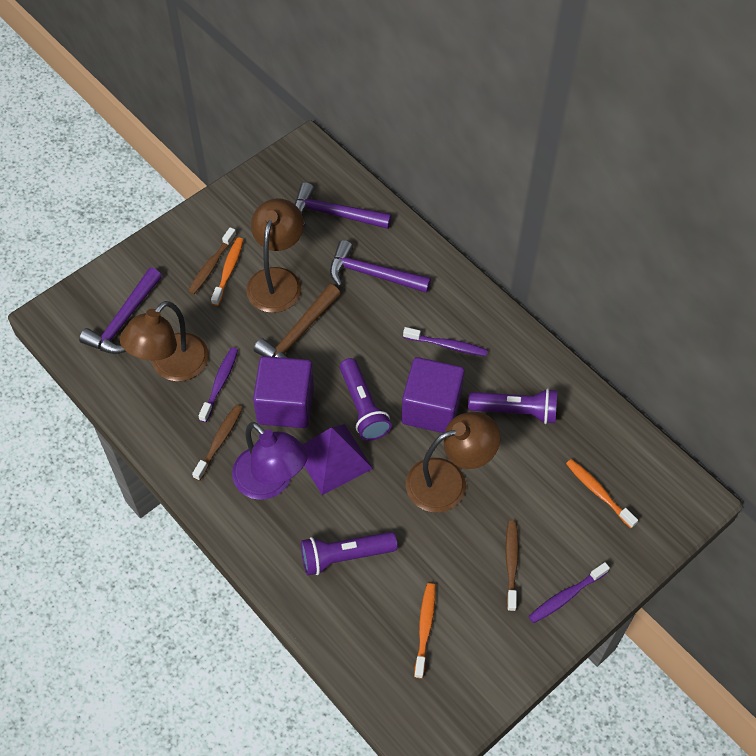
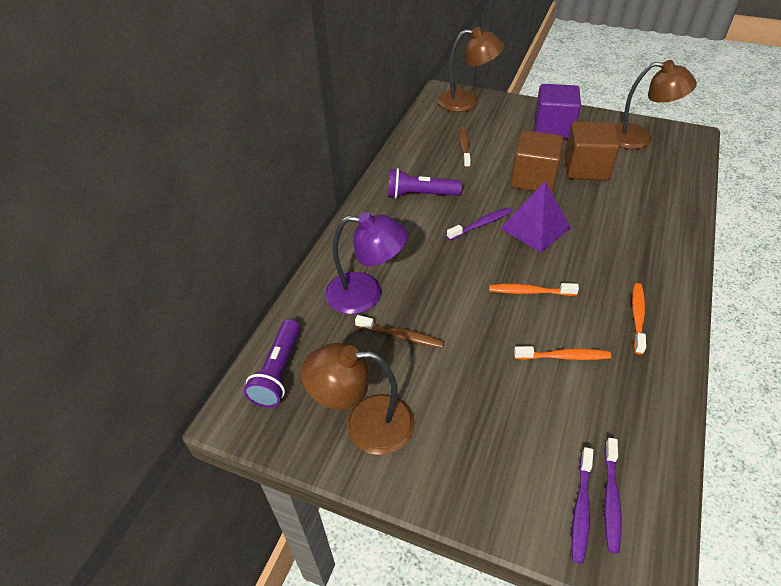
brown cube: none = 0 -> [510,130,564,192] [564,121,620,180] = 2
brown hammer: [254,284,341,358] = 1 -> none = 0
brown toothbrush: [188,227,236,295] [192,405,243,481] [505,521,519,612] = 3 -> [355,315,444,348] [459,126,471,168] = 2
purple cube: [253,356,314,428] [401,357,465,433] = 2 -> [535,84,581,139] = 1
purple flashlight: [301,532,397,576] [340,358,392,441] [468,388,557,424] = 3 -> [244,319,300,408] [388,168,462,198] = 2
purple hammer: [79,268,162,354] [294,182,392,229] [330,240,431,293] = 3 -> none = 0

